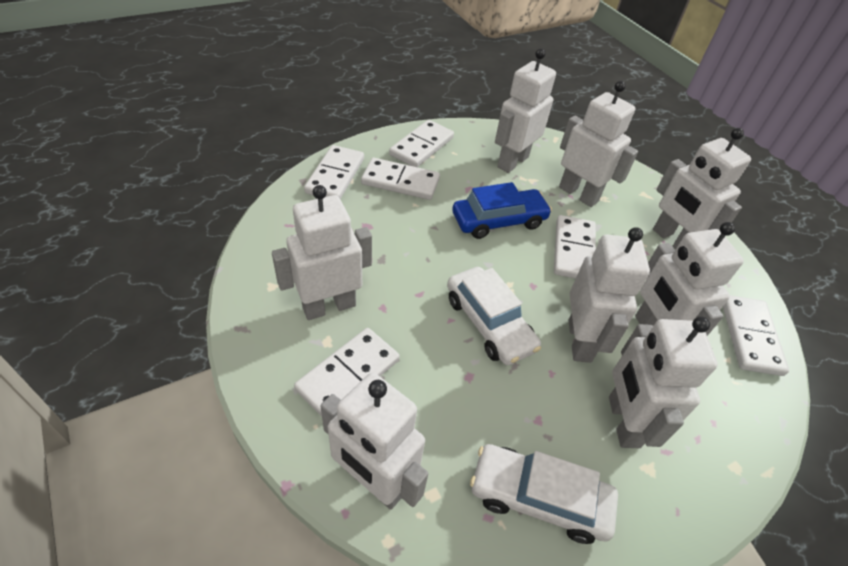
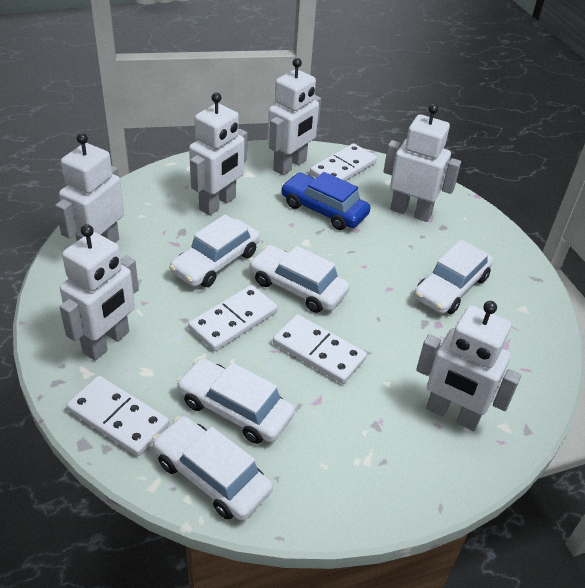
white car: [447,267,541,365] [470,444,618,544] = 2 -> [152,416,273,521] [169,215,260,287] [177,358,295,444] [249,245,350,313] [414,240,493,314] = 5
white domino: [294,328,399,417] [304,145,364,199] [361,158,440,200] [389,120,454,167] [554,215,596,279] [723,295,789,376] = 6 -> [66,376,169,456] [188,285,278,351] [273,314,367,384] [310,143,377,181] = 4
white robot: [272,185,372,320] [320,373,428,510] [495,48,556,173] [559,81,638,207] [569,227,650,363] [609,316,718,448] [635,222,744,336] [653,128,751,249] = 8 -> [55,133,124,243] [60,224,139,360] [189,92,247,215] [267,58,321,175] [383,104,461,222] [416,301,521,431] = 6

